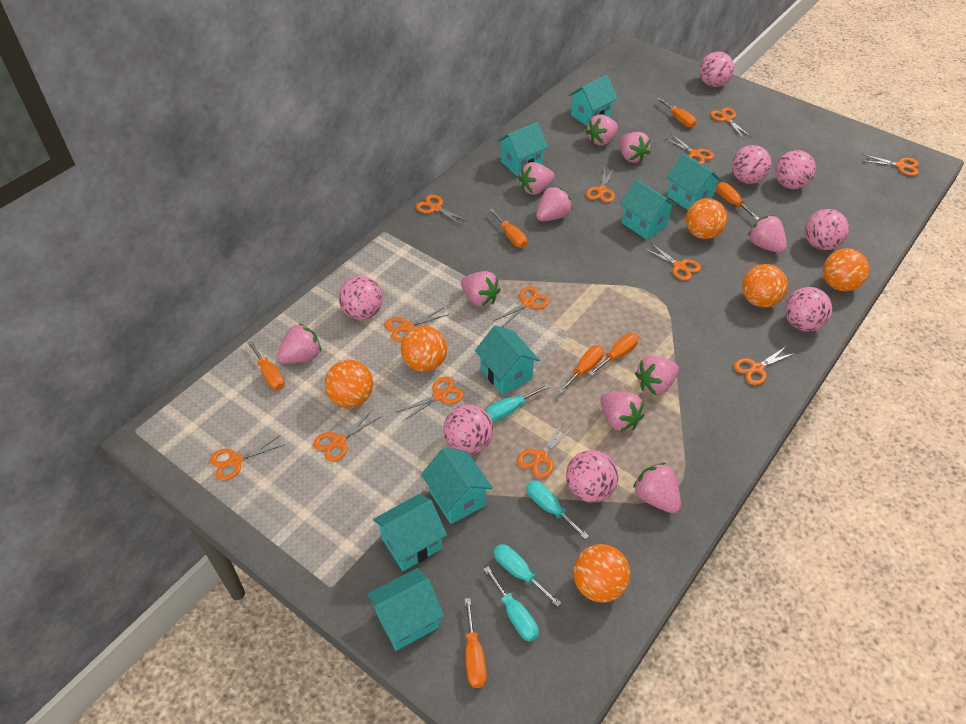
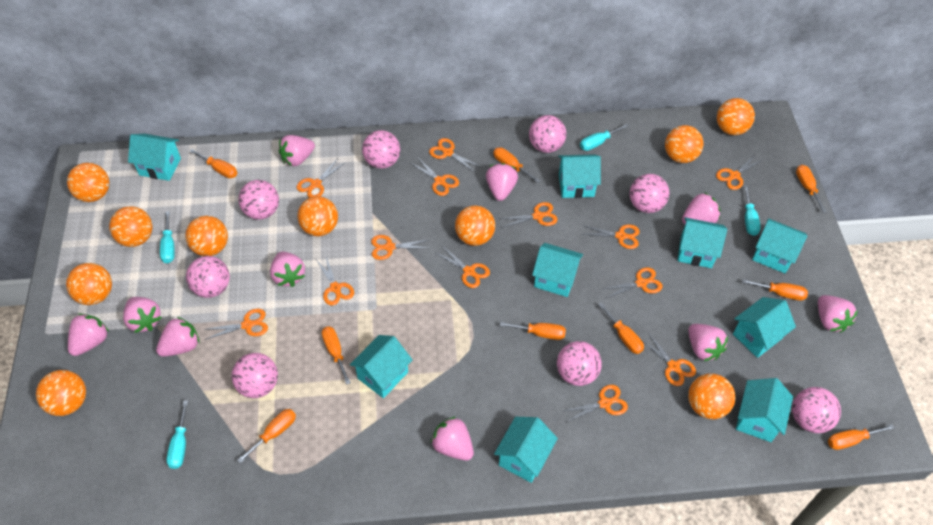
orange ball: [325,360,373,408] [401,326,447,372] [573,544,630,603] [686,198,727,239] [742,264,788,308] [823,248,869,291] = 6 -> [36,370,86,416] [66,263,112,305] [67,163,109,202] [109,206,152,247] [185,216,228,256] [297,196,338,236] [455,205,495,246] [665,125,703,163] [688,374,735,419] [717,98,755,135] = 10
orange screwdriver: [247,340,285,390] [464,598,487,688] [489,209,527,248] [558,345,604,393] [588,333,639,376] [657,97,697,128] [716,182,760,220] = 7 -> [189,149,237,178] [237,409,296,463] [322,326,351,385] [493,147,540,183] [500,322,566,340] [598,302,644,354] [742,279,808,301] [796,165,827,213] [828,424,895,450] = 9
turquoise house: [367,568,444,651] [373,494,447,571] [421,448,493,524] [475,325,540,395] [497,122,548,176] [569,75,618,126] [620,180,676,240] [667,154,721,210] = 8 -> [128,134,181,181] [350,335,413,398] [494,417,558,483] [532,243,583,297] [558,154,601,198] [677,217,727,268] [733,297,796,358] [736,378,793,442] [752,218,807,273] = 9

